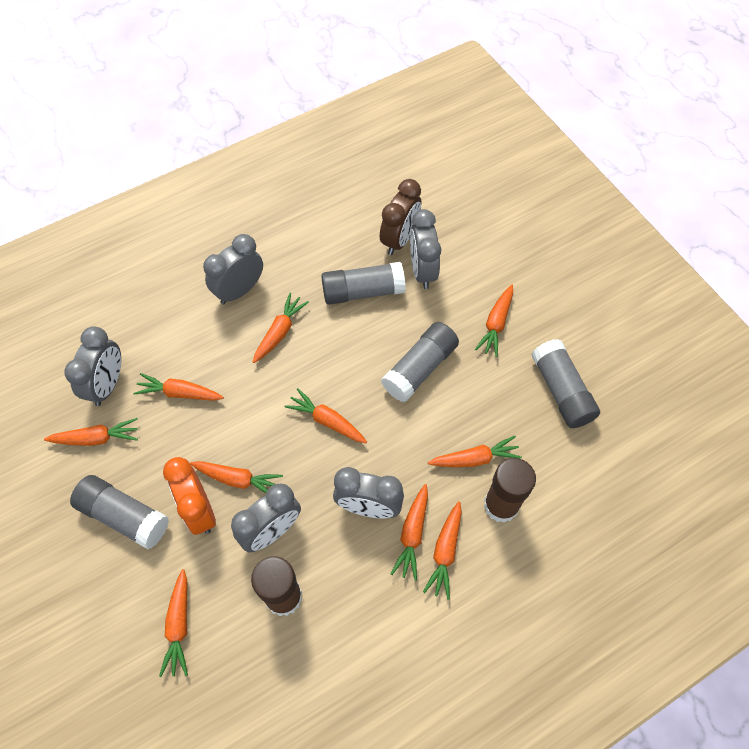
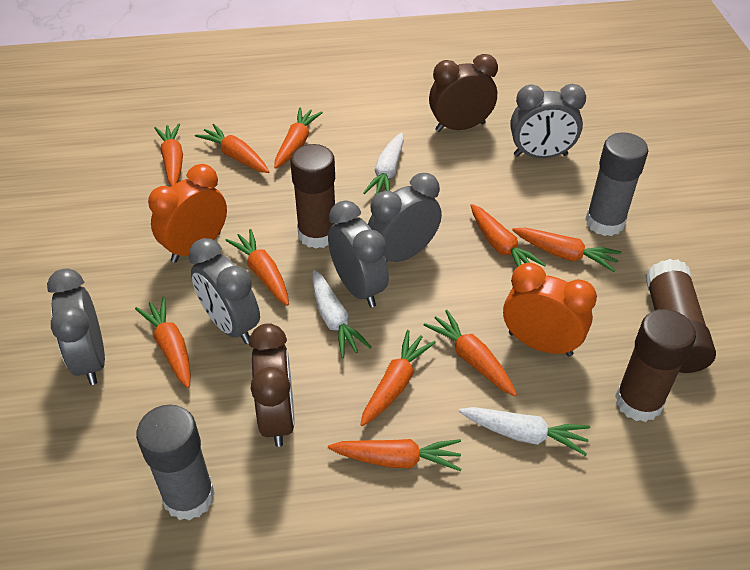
brown clock: [380,179,421,255] = 1 -> [249,323,295,447] [429,54,498,132] = 2
brown glue stick: [251,556,302,616] [484,458,536,523] = 2 -> [290,144,335,249] [615,309,696,422] [645,259,716,373] = 3
grey glue stick: [70,475,169,550] [321,262,406,305] [381,322,459,402] [531,339,600,428] = 4 -> [136,405,215,521] [585,133,648,236] = 2
orange clock: [163,457,216,535] = 1 -> [148,164,227,263] [503,263,597,357] = 2
white carrot: none = 0 -> [312,270,371,358] [363,133,404,194] [459,407,590,456] = 3

